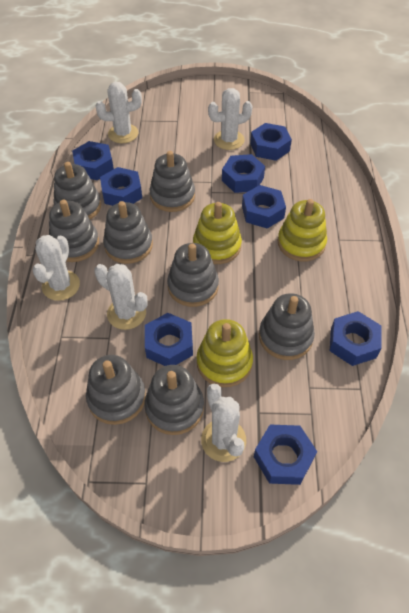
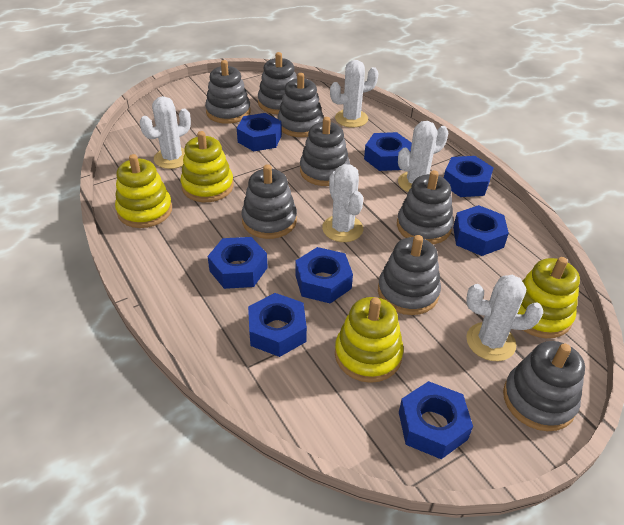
yellow stacking toy: [193,202,242,264] [196,319,253,387] [277,199,327,261] = 3 -> [115,154,172,228] [181,131,234,202] [335,297,404,383] [517,257,580,338] = 4

